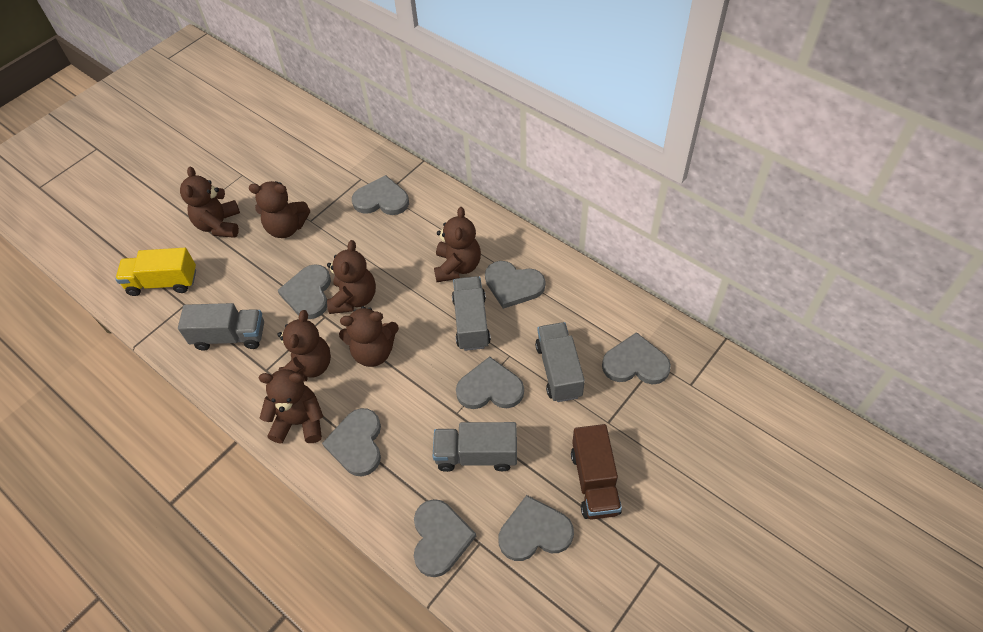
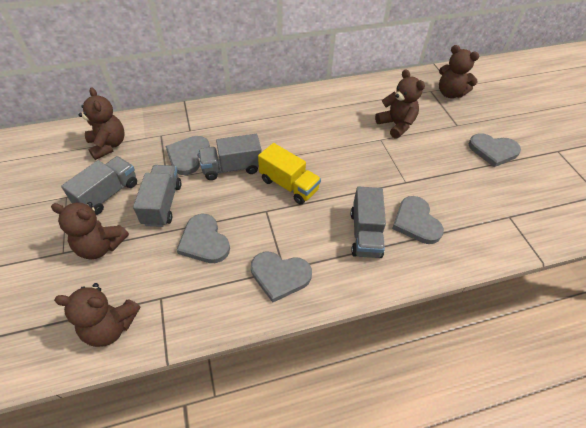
brown teddy bear: [180,167,240,238] [249,181,310,238] [259,369,323,443] [277,310,331,382] [327,240,376,314] [339,306,399,367] [434,207,481,282] = 7 -> [51,202,129,260] [54,283,140,347] [78,87,125,160] [375,69,425,139] [439,45,479,98] = 5
brown truck: [571,424,622,519] = 1 -> none = 0
grey heart: [277,264,331,319] [322,408,381,476] [352,175,409,215] [414,499,476,577] [456,356,524,409] [485,261,545,309] [499,495,574,561] [602,332,671,385] = 8 -> [165,136,210,175] [177,214,230,263] [251,252,312,303] [392,196,444,244] [469,133,521,167] = 5

